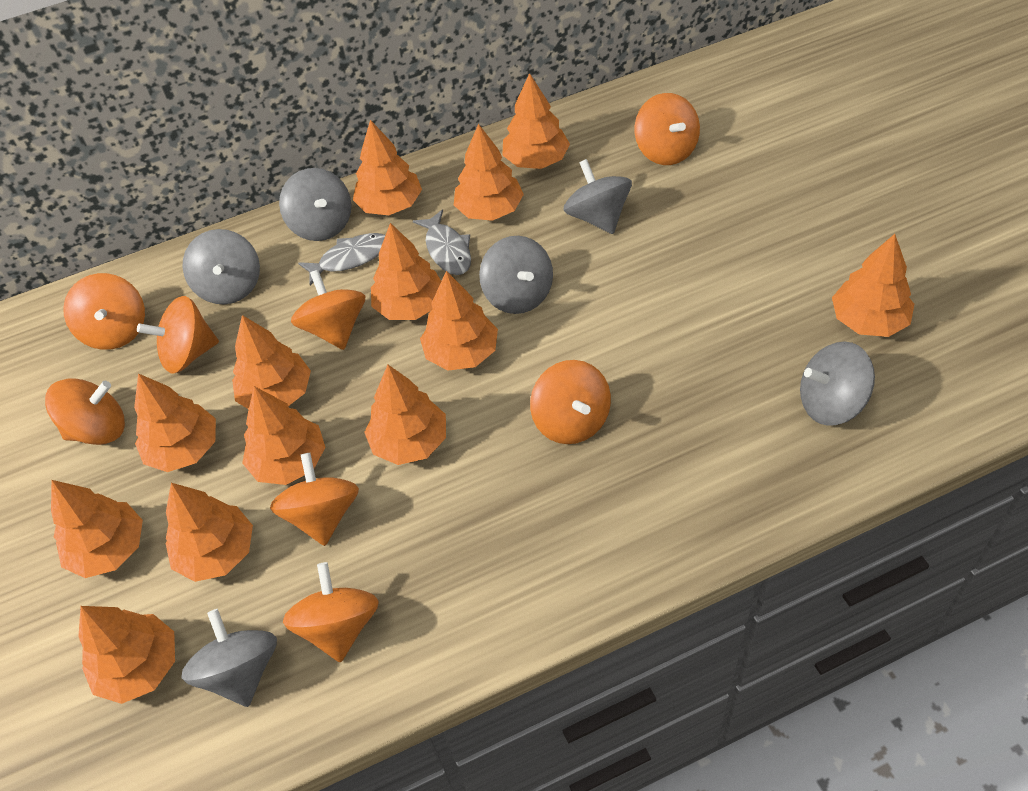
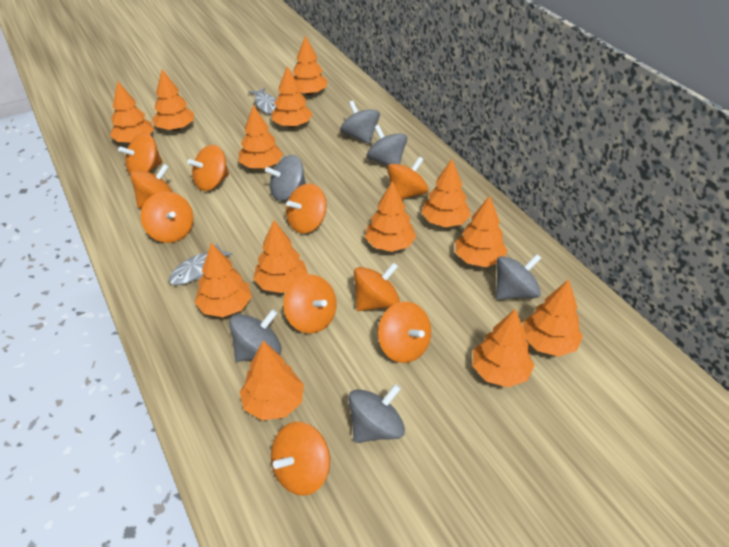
orange spinning top: [45,378,125,445] [63,273,145,350] [137,296,219,374] [270,453,359,546] [283,562,379,663] [291,270,365,350] [530,360,611,444] [635,93,700,165] = 8 -> [118,133,162,174] [130,164,173,208] [140,191,194,243] [187,145,229,191] [271,422,330,496] [283,274,336,333] [286,183,327,233] [354,263,400,311] [378,301,431,363] [387,156,428,199] = 10

